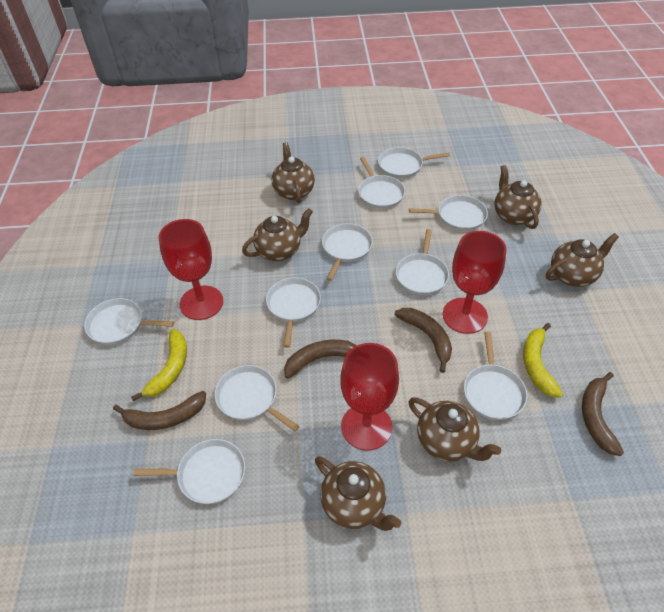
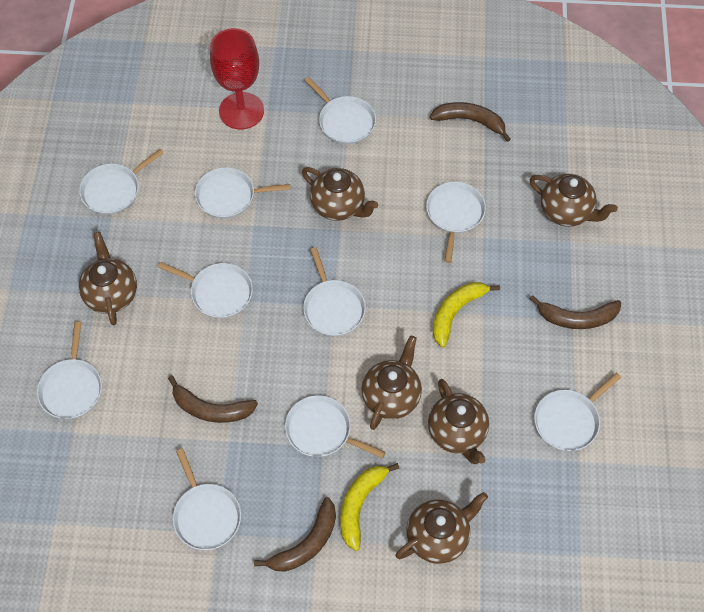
red goblet: [159,219,223,320] [340,343,399,450] [443,231,507,334] = 3 -> [210,28,264,129] = 1

